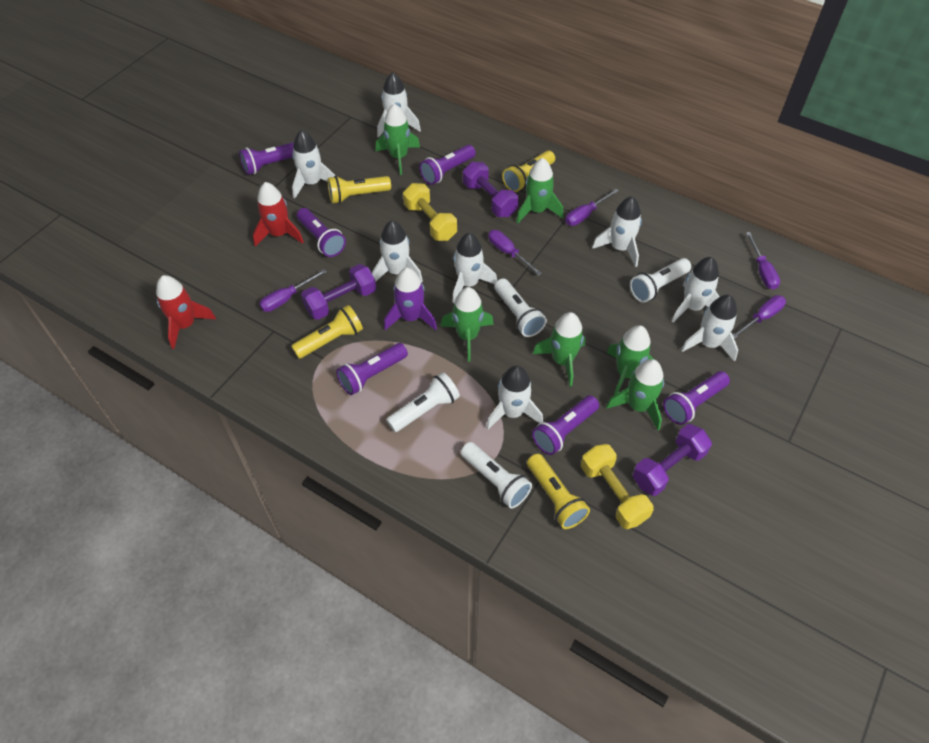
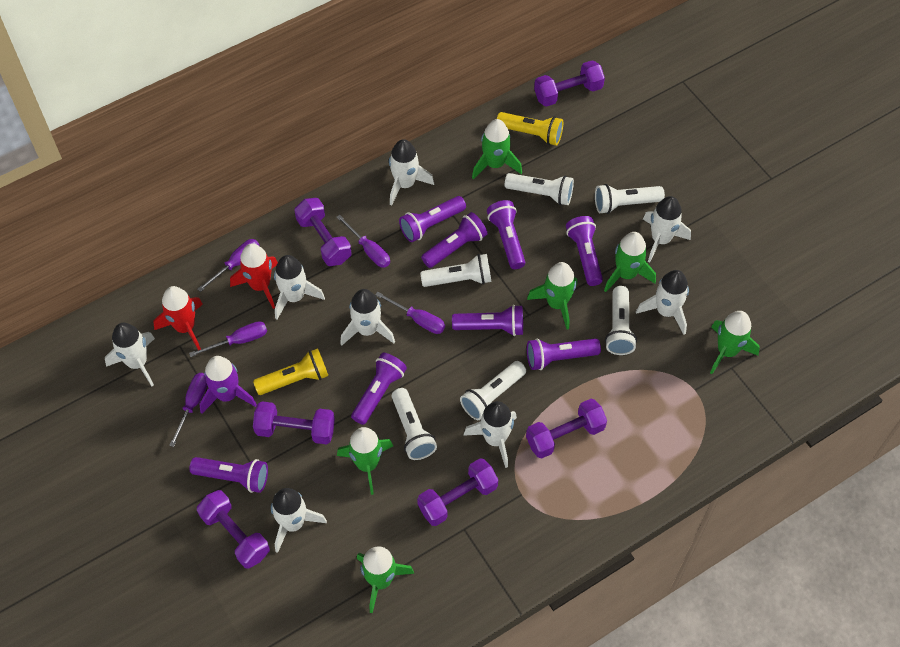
purple dumbbell: [301,264,376,320] [463,162,518,217] [633,424,712,496] = 3 -> [197,490,270,569] [253,401,335,444] [294,198,351,266] [417,458,498,526] [526,399,607,459] [534,60,605,107] = 6
purple flashlight: [239,142,294,175] [297,208,346,257] [336,343,408,395] [419,145,476,185] [532,395,599,455] [663,371,730,425] = 6 -> [190,457,268,493] [351,353,407,425] [399,196,466,242] [421,212,487,268] [452,305,523,336] [487,200,526,269] [527,338,601,370] [566,216,603,286] = 8
white flashlight: [386,372,460,432] [461,442,532,509] [494,278,547,337] [630,258,691,303] = 4 -> [392,388,437,460] [420,254,492,287] [460,361,526,420] [505,173,574,205] [595,184,665,214] [605,286,637,355] = 6
yellow dumbbell: [403,183,457,241] [581,444,654,529] = 2 -> none = 0
yellow flashlight: [291,305,363,359] [328,176,391,204] [502,151,555,192] [527,454,590,529] = 4 -> [253,348,328,395] [497,112,563,146] = 2

